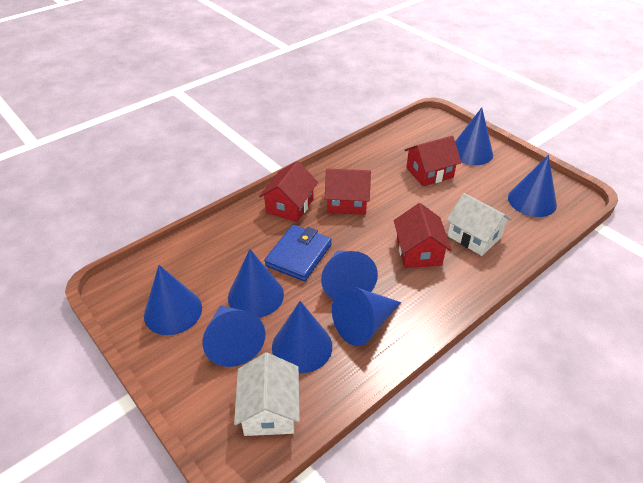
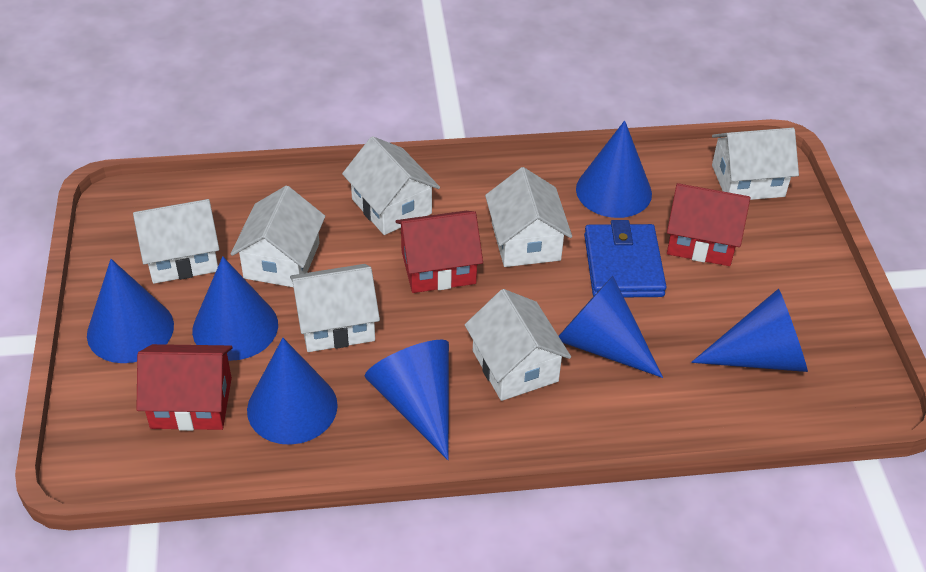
blue cone: [144,265,202,335] [203,305,265,367] [228,249,284,318] [272,301,332,373] [321,250,378,299] [332,285,401,346] [455,108,493,165] [508,155,557,217] = 8 -> [87,259,174,363] [192,256,278,361] [247,338,338,445] [365,340,449,460] [559,276,663,378] [576,120,652,218] [691,289,808,372] = 7
red house: [259,161,318,222] [325,169,371,215] [394,203,452,268] [405,136,462,186] = 4 -> [136,344,233,431] [396,211,483,293] [667,183,750,266] = 3
white house: [234,352,300,436] [446,193,512,256] = 2 -> [133,199,219,284] [231,186,325,287] [290,264,380,352] [342,136,440,235] [465,289,571,401] [485,167,572,267] [712,128,799,200] = 7

